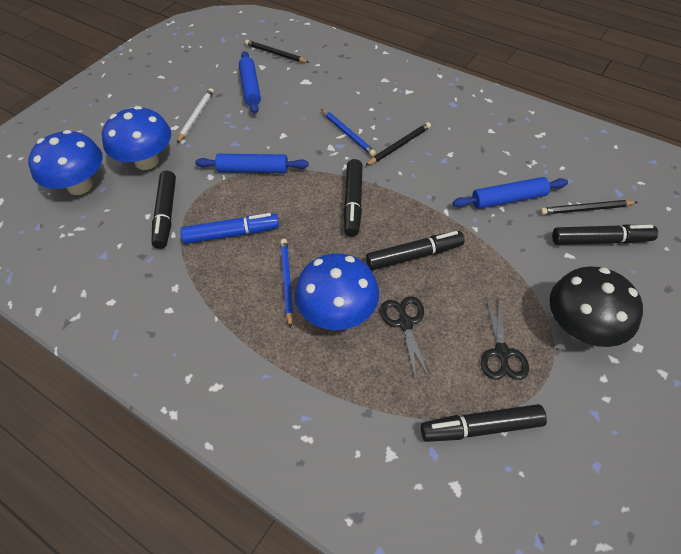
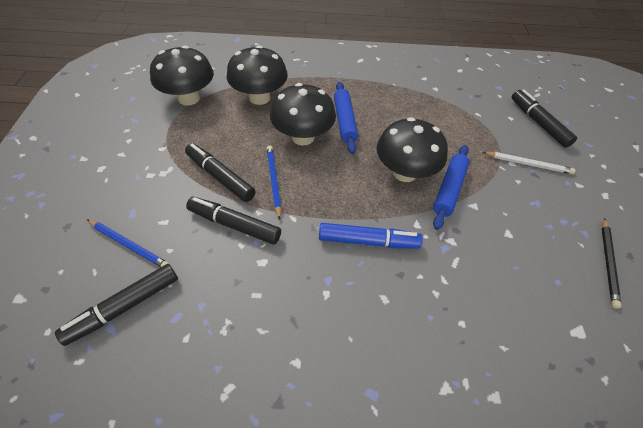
black marker: [151,171,176,249] [343,159,363,237] [366,231,465,270] [421,404,547,442] [552,224,658,245] = 5 -> [55,264,178,346] [185,143,255,202] [186,197,281,244] [512,90,577,148] = 4
black mushroom: [549,266,643,347] = 1 -> [150,45,214,106] [227,45,288,105] [270,83,336,146] [376,117,448,182] = 4
black pencil: [245,40,309,63] [365,122,431,166] [540,200,638,215] = 3 -> [602,218,622,309] = 1
black scissors: [380,296,429,380] [481,296,529,380] = 2 -> none = 0
blue mushroom: [28,130,103,195] [102,106,171,170] [295,253,379,330] = 3 -> none = 0
blue rolling pin: [195,154,309,173] [239,51,261,114] [453,177,568,209] = 3 -> [334,82,358,154] [433,145,470,230] = 2

